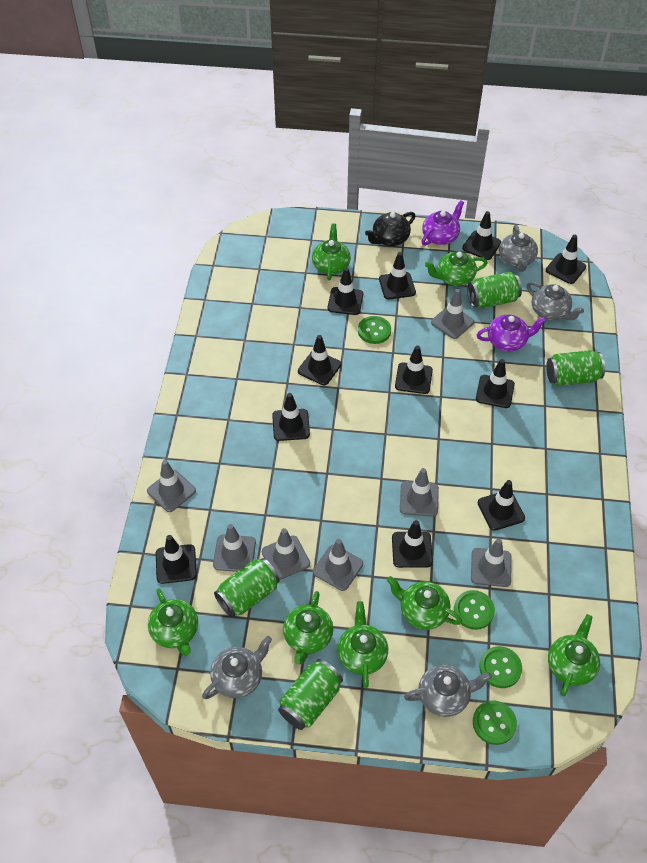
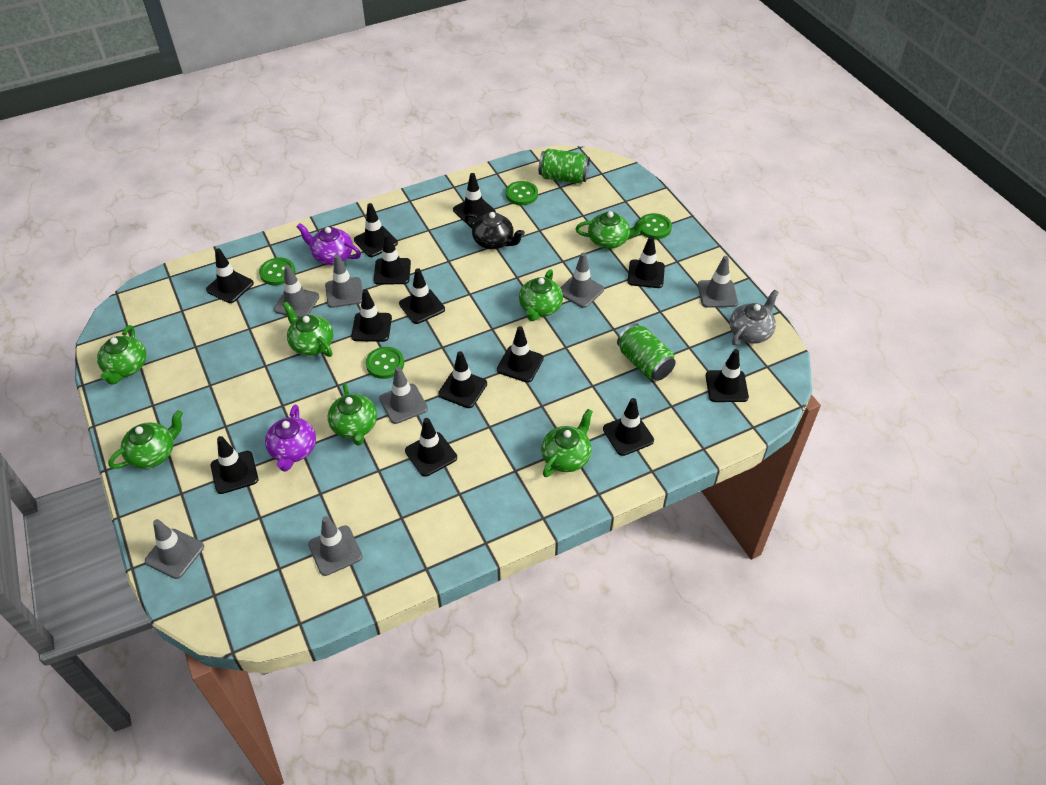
black traffic cone: [156,535,197,584] [272,393,310,441] [298,335,341,385] [328,267,363,315] [379,252,416,300] [392,520,433,568] [395,346,433,394] [462,211,501,260] [476,359,515,408] [478,480,525,531] [546,235,586,284] = 11 -> [206,248,254,303] [211,436,258,494] [351,289,392,342] [354,203,398,257] [374,233,411,285] [399,268,445,324] [405,418,457,477] [438,351,487,408] [453,173,496,225] [497,326,544,383] [603,398,654,456] [628,236,665,288] [706,349,749,402] = 13
green can: [214,558,280,618] [278,659,343,730] [467,272,522,308] [546,350,605,386] = 4 -> [539,149,590,183] [617,323,676,381] = 2
grey teapot: [202,636,272,699] [404,664,492,717] [499,225,538,272] [527,281,584,320] = 4 -> [730,290,779,345] = 1

